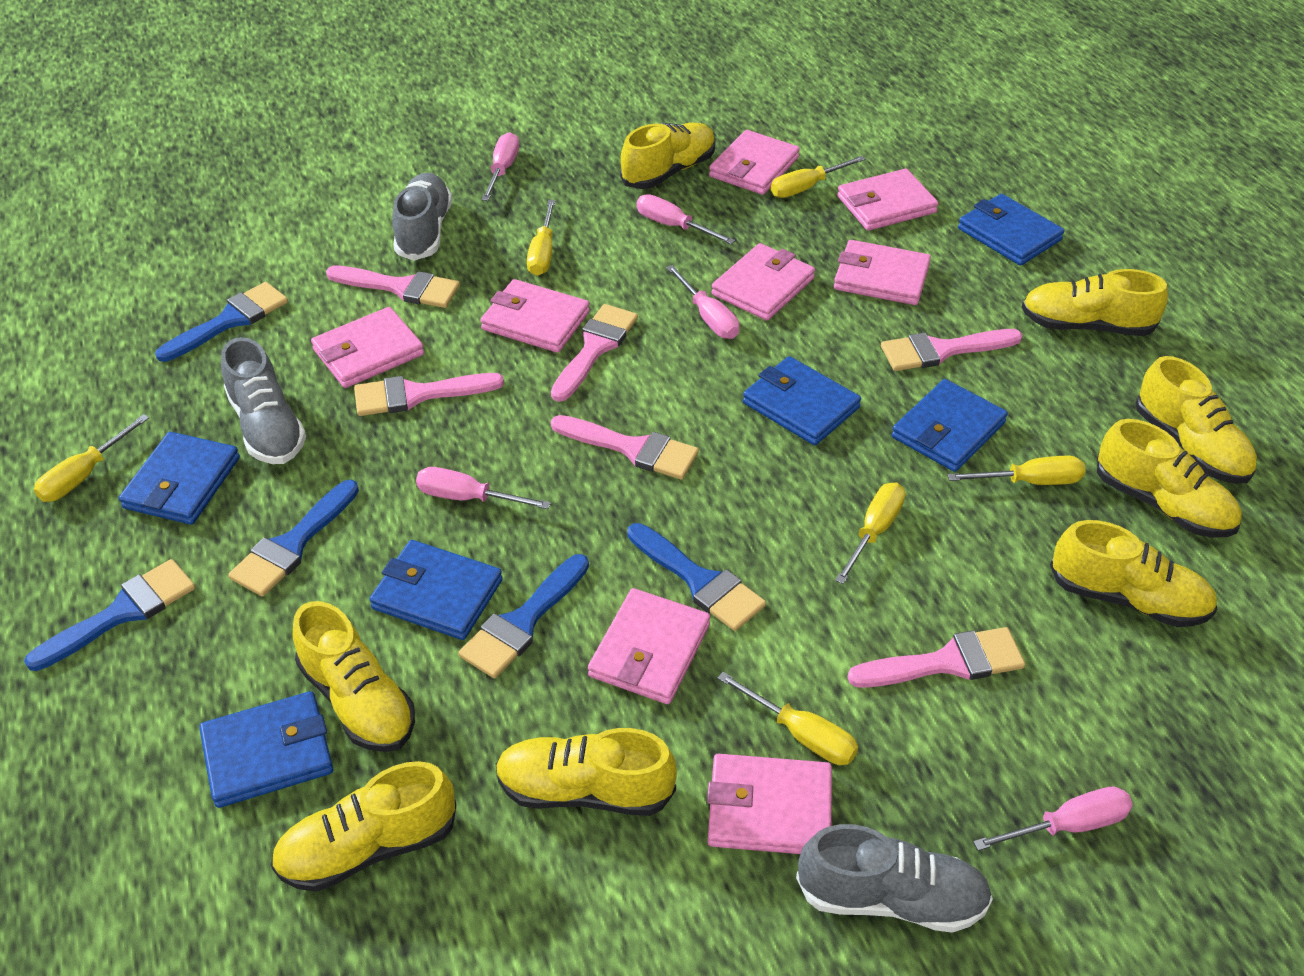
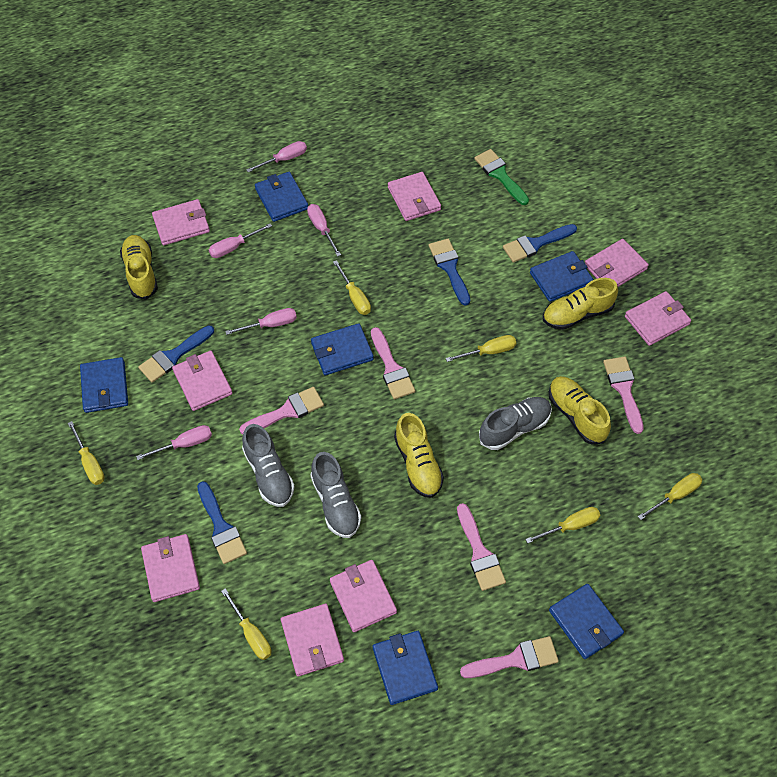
blue brush: [24,559,195,671] [155,282,288,362] [228,480,359,597] [458,554,589,678] [627,523,766,631] = 5 -> [138,325,214,383] [197,481,247,564] [429,239,470,306] [503,224,577,263] = 4
green brush: none = 0 -> [474,149,529,205] = 1
pink brush: [326,265,460,308] [354,373,504,416] [551,304,638,402] [551,415,699,480] [847,627,1025,688] [881,329,1023,371] = 6 -> [239,387,324,434] [371,327,415,399] [457,503,506,591] [460,636,559,678] [603,356,644,434] = 5
yellow shoe: [270,761,456,892] [293,601,415,752] [495,728,677,816] [620,123,715,189] [1022,269,1168,336] [1050,520,1217,627] [1097,419,1242,537] [1135,356,1257,484] = 8 -> [120,235,158,299] [394,413,444,498] [543,278,618,330] [549,376,611,445] = 4

